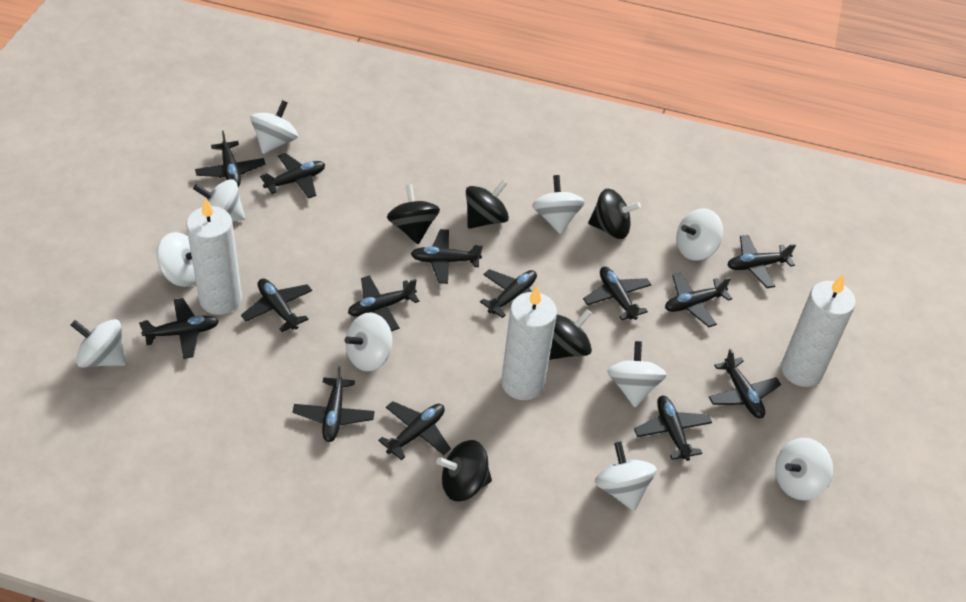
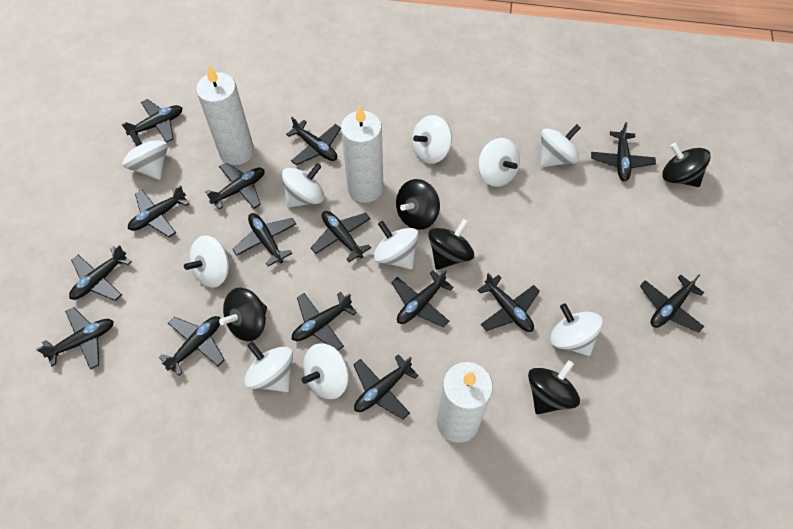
black plane: [139,298,219,359] [195,131,265,187] [241,279,312,332] [260,153,325,199] [293,366,375,442] [348,275,419,331] [378,401,451,460] [411,229,483,284] [480,269,537,318] [583,267,652,320] [634,396,712,461] [665,272,732,327] [709,349,781,418] [727,235,796,288] = 14 -> [36,307,114,370] [69,245,131,301] [121,99,182,143] [128,185,190,237] [159,316,225,376] [205,162,265,210] [233,213,296,266] [286,117,341,165] [292,292,357,350] [311,211,371,262] [353,354,419,419] [391,269,454,327] [477,273,540,332] [591,122,656,181] [640,275,704,333] = 15

